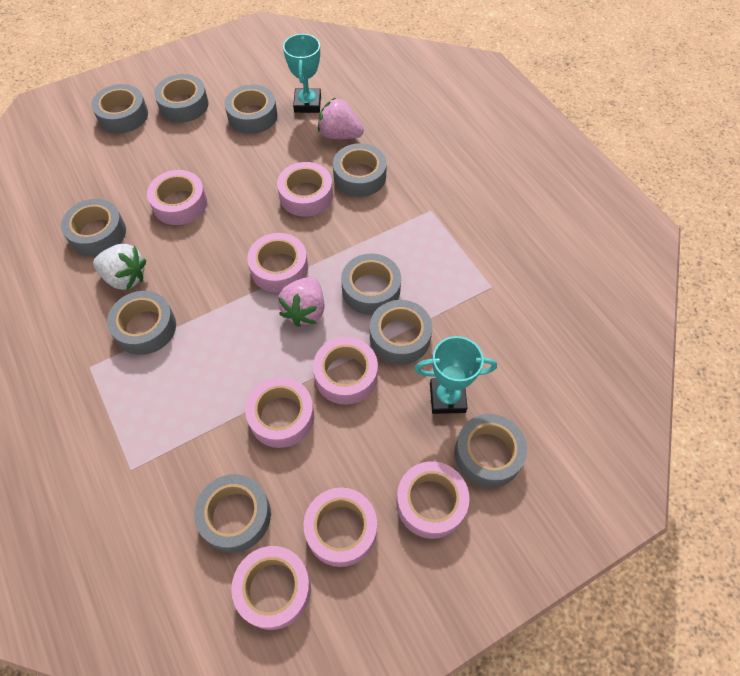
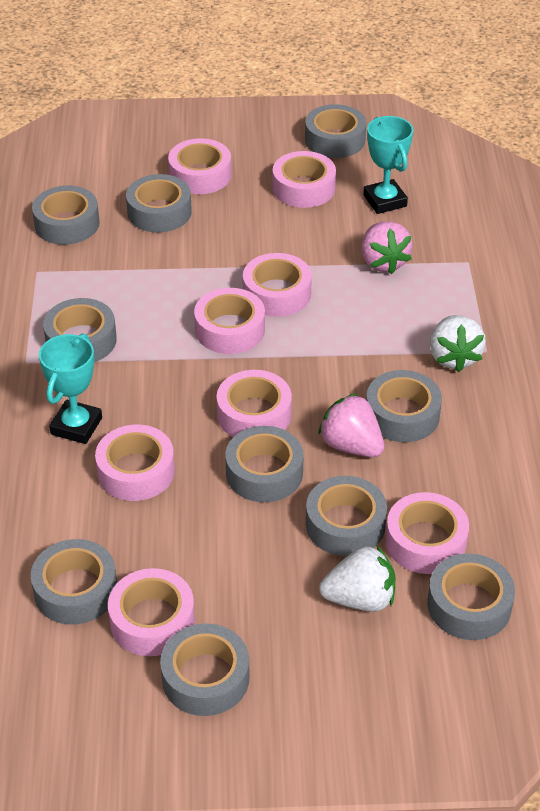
white strawberry: [93,244,146,290] = 1 -> [319,546,395,612] [430,315,486,372] = 2

